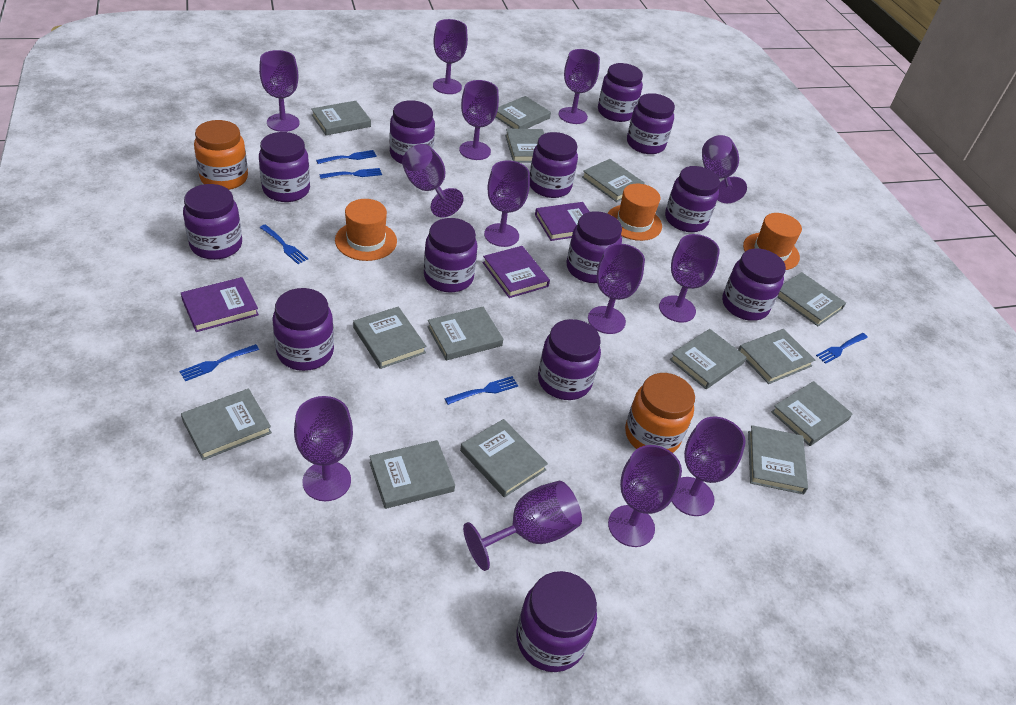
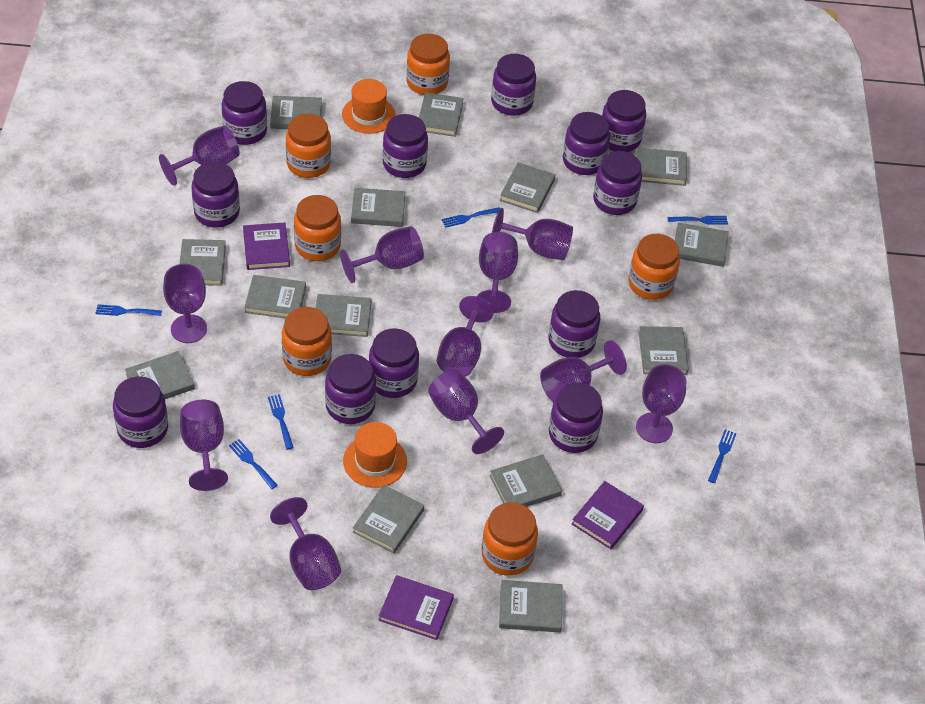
orange hat: [335,199,397,261] [608,184,662,241] [743,213,802,270] = 3 -> [342,79,396,134] [343,422,407,488] = 2
orange jar: [194,120,248,190] [625,373,695,453] = 2 -> [282,307,332,376] [286,114,331,178] [294,195,341,261] [406,34,450,95] [482,502,538,576] [628,234,680,300] = 6
purple goblet: [259,50,300,132] [294,396,353,501] [402,144,464,217] [433,19,468,94] [459,80,499,160] [463,481,582,571] [484,160,530,247] [559,49,600,124] [588,244,645,334] [608,445,682,547] [659,234,720,322] [672,417,746,516] [702,135,747,203] = 13 -> [159,126,240,186] [163,264,207,343] [180,400,228,491] [270,497,341,590] [340,226,424,283] [428,369,504,454] [437,296,494,376] [477,232,518,313] [492,208,573,260] [540,340,627,402] [636,364,686,443] = 11
purple jar: [183,184,242,260] [259,132,310,202] [273,288,334,371] [389,100,435,164] [424,218,478,292] [517,571,597,672] [530,132,578,198] [538,319,601,400] [566,211,622,283] [598,63,643,122] [627,93,675,154] [665,166,720,232] [722,248,786,321] = 13 -> [113,377,168,448] [191,162,240,228] [221,81,267,145] [325,354,376,424] [369,328,419,398] [383,114,428,178] [491,54,536,116] [548,290,600,358] [549,383,603,453] [563,112,610,175] [593,151,642,215] [602,90,646,152] = 12

